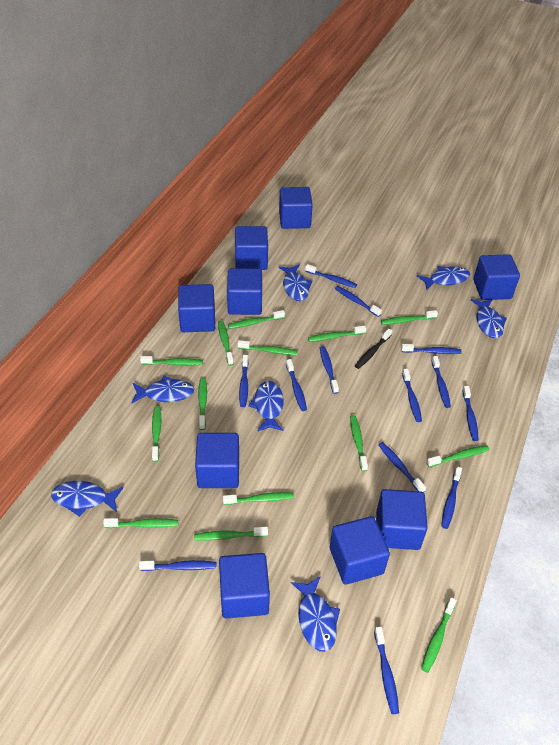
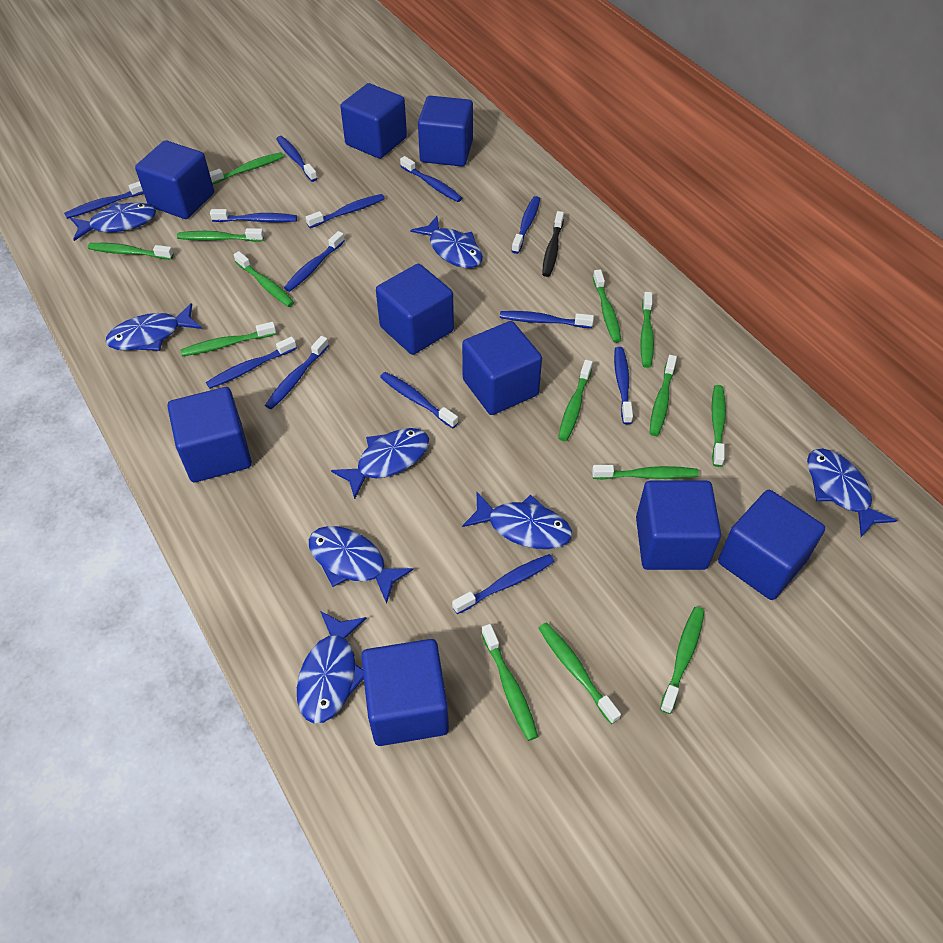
blue fish: [51,481,123,517] [132,376,194,403] [248,381,284,431] [278,264,312,301] [291,576,340,652] [417,266,470,291] [471,299,507,338] = 7 -> [70,203,156,241] [106,303,202,351] [297,611,366,724] [309,526,413,604] [331,428,429,499] [411,216,483,268] [462,492,572,549] [807,449,897,537] = 8

